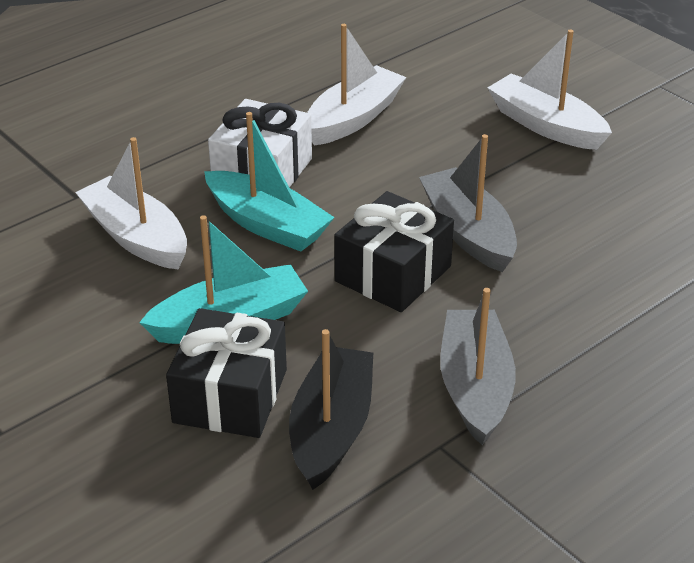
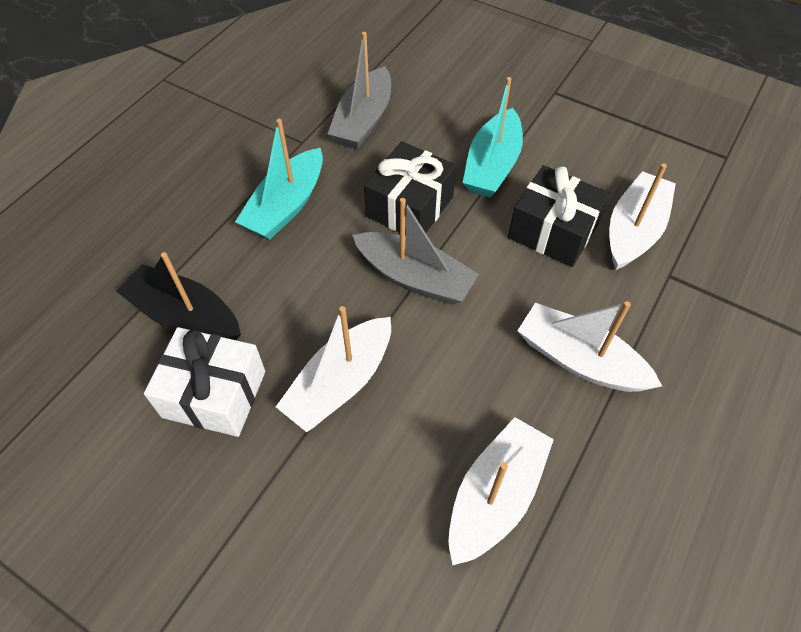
white boat: [75,137,187,269] [307,24,406,146] [488,29,612,150] = 3 -> [276,306,391,432] [449,417,554,566] [517,301,662,392] [610,163,676,270] = 4

